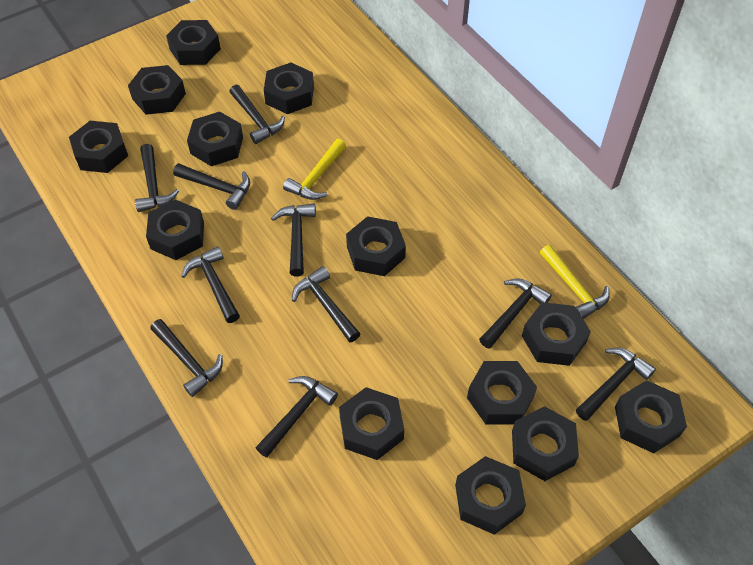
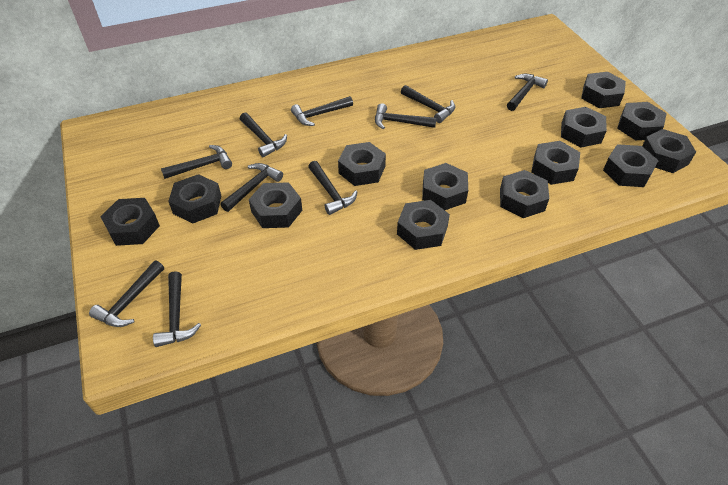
yellow hammer: [283,139,346,200] [540,245,610,319] = 2 -> none = 0

